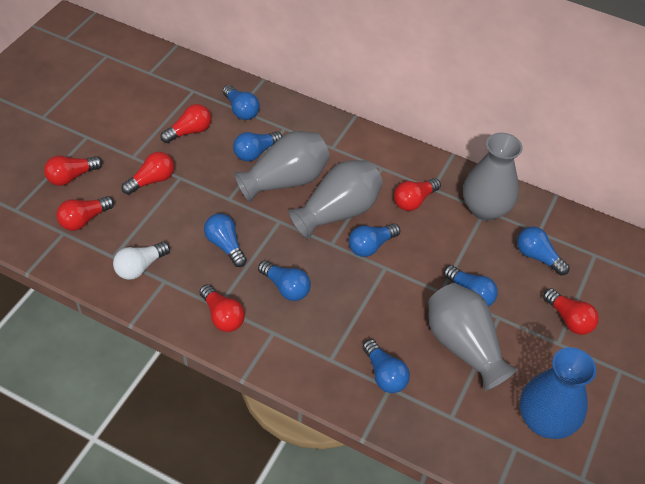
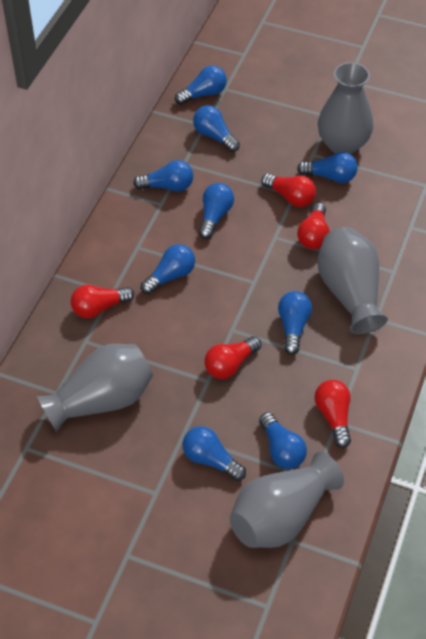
blue light bulb: [204,214,247,267] [223,85,260,120] [233,131,282,161] [258,260,311,301] [349,223,400,257] [363,339,410,393] [444,265,498,307] [517,227,570,275] = 8 -> [133,160,193,191] [141,244,195,294] [175,66,227,105] [182,426,246,481] [193,105,240,152] [199,183,234,239] [259,412,307,469] [278,291,312,355] [297,152,358,183] = 9
blue vase: [520,347,597,439] = 1 -> none = 0
red light bulb: [44,155,102,186] [56,196,114,231] [122,152,174,195] [160,104,211,143] [200,284,245,332] [394,178,441,211] [543,288,599,335] = 7 -> [71,285,134,318] [204,336,261,379] [261,173,316,207] [297,203,330,249] [315,380,351,448] = 5
white light bulb: [113,241,170,280] = 1 -> none = 0

